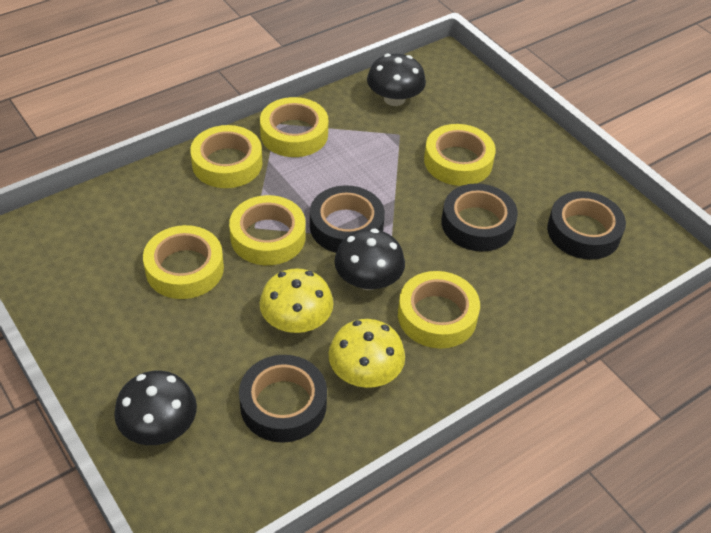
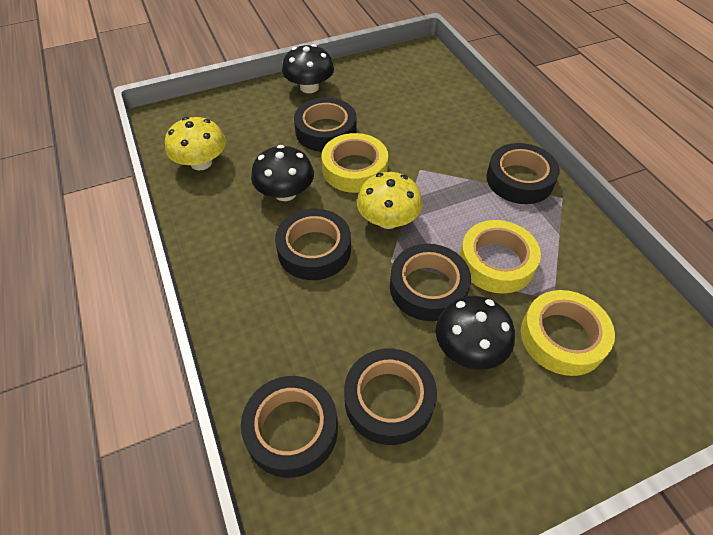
black tape: [239,355,327,443] [310,185,385,253] [441,183,518,252] [547,191,626,260] = 4 -> [241,376,338,478] [275,209,351,280] [294,98,357,152] [344,348,437,445] [390,244,471,321] [486,143,560,204] = 6
yellow tape: [143,225,224,299] [190,125,262,188] [229,195,306,265] [260,97,328,157] [398,271,480,349] [424,124,496,186] = 6 -> [322,133,388,193] [460,220,541,294] [521,290,615,376] = 3

